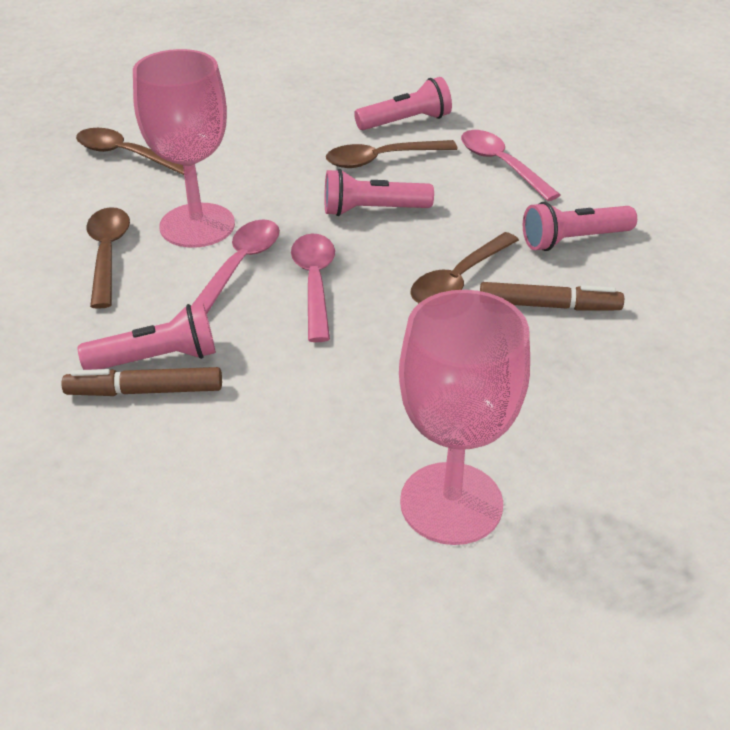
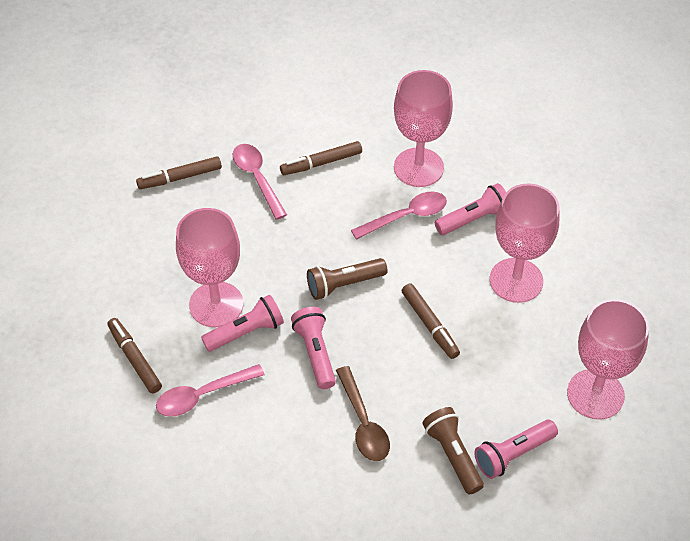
brown flashlight: none = 0 -> [307,258,388,300] [422,407,484,494] = 2
brown marker: [61,367,222,396] [480,282,624,311] = 2 -> [107,318,162,393] [136,156,222,189] [280,141,362,175] [401,283,460,359] = 4
brown spoon: [76,128,184,175] [86,207,130,309] [326,140,458,168] [410,232,519,303] = 4 -> [336,366,390,461] = 1
pink goblet: [133,49,235,248] [399,290,530,545] = 2 -> [176,208,243,327] [394,70,453,187] [490,183,560,303] [567,299,649,420] = 4

